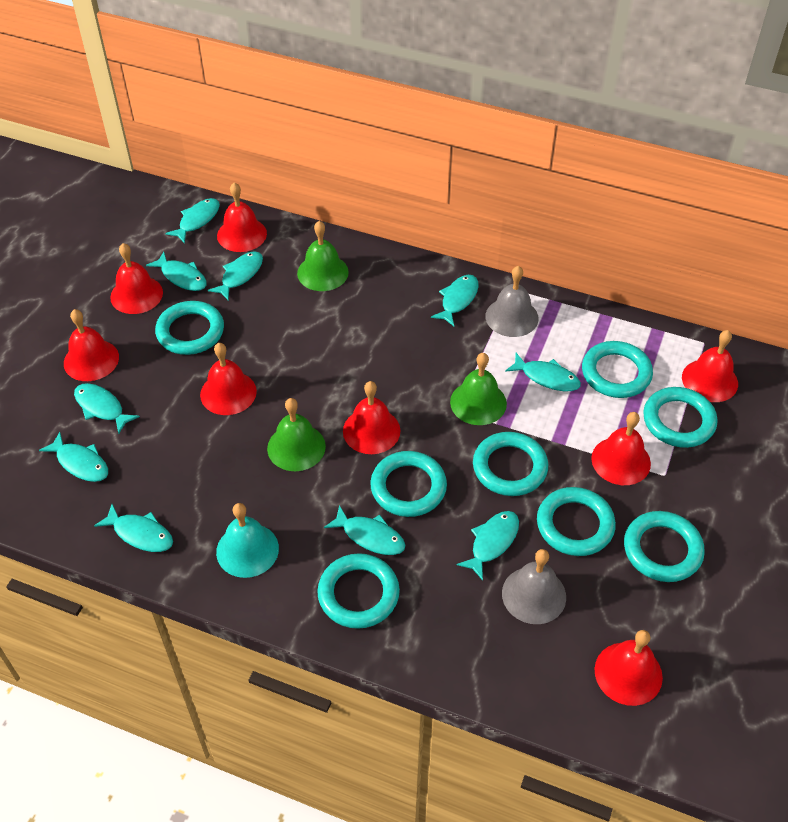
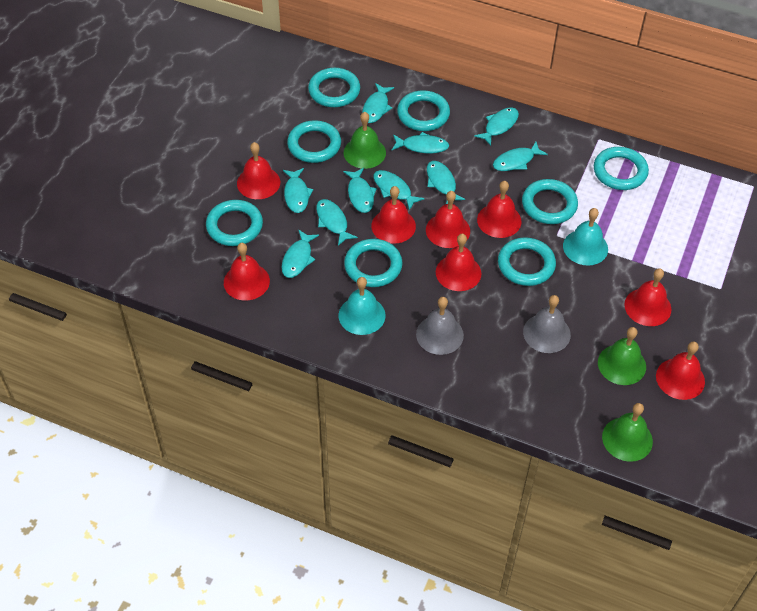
turquoise bell: [216,503,279,578] = 1 -> [338,277,386,335] [563,208,608,266] = 2

